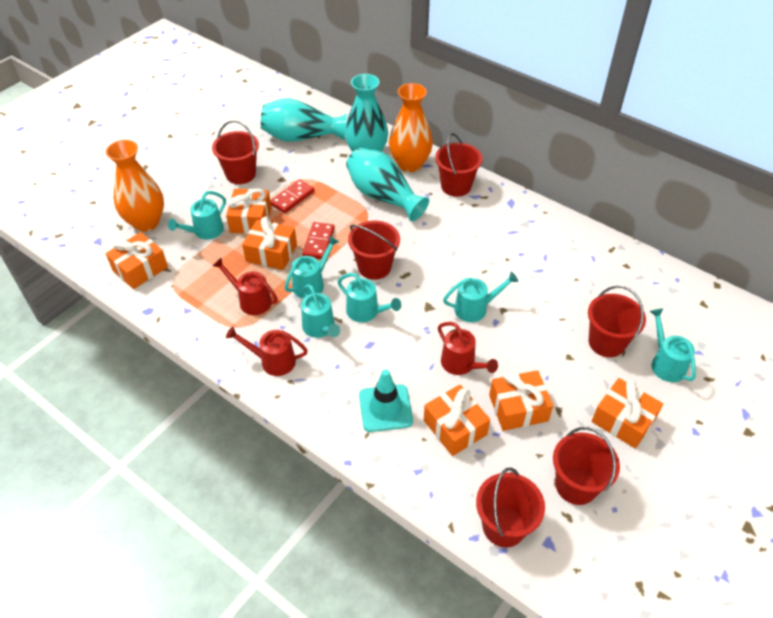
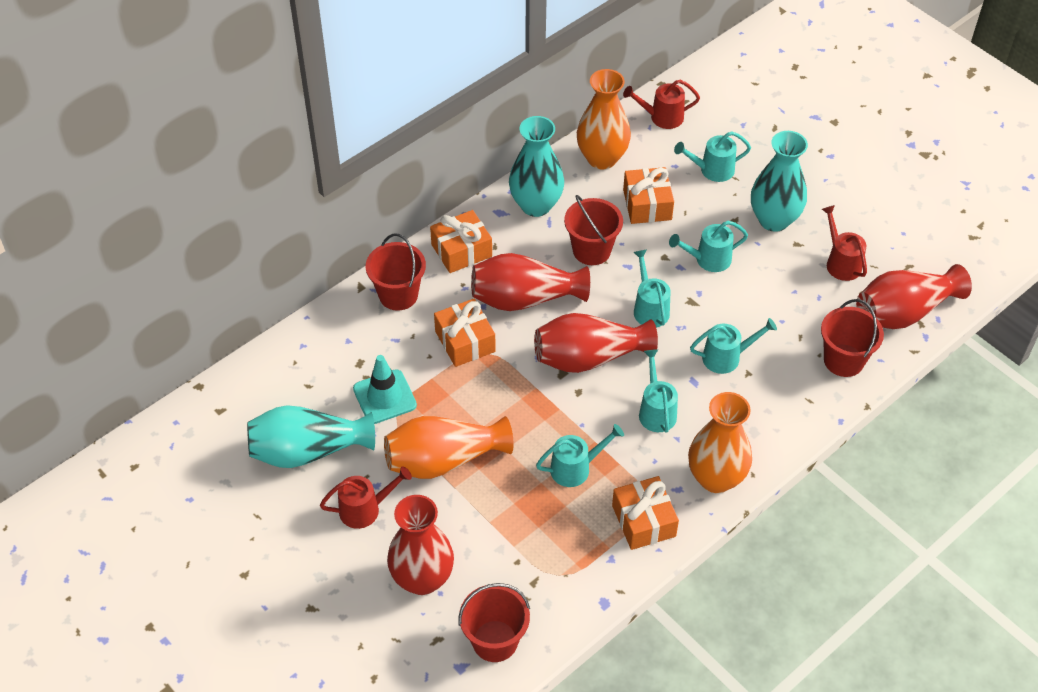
orange gift: [106,232,168,289] [226,188,271,234] [242,217,297,270] [424,385,490,456] [489,370,553,431] [592,378,663,449] = 6 -> [430,210,492,273] [434,298,496,367] [612,476,679,550] [623,167,674,224] = 4
orange vase: [106,140,164,232] [389,83,433,172] = 2 -> [384,416,513,479] [577,69,631,169] [688,392,752,493] = 3
red bucket: [212,120,259,184] [348,221,400,280] [435,133,482,197] [476,468,545,547] [553,427,620,505] [588,286,646,357] = 6 -> [366,234,426,311] [458,583,530,662] [564,195,623,265] [821,299,884,377] = 4
red domino: [270,179,315,213] [302,222,335,259] = 2 -> none = 0
red vase: none = 0 -> [387,495,454,595] [471,253,590,311] [534,313,658,373] [856,264,972,329] = 4

